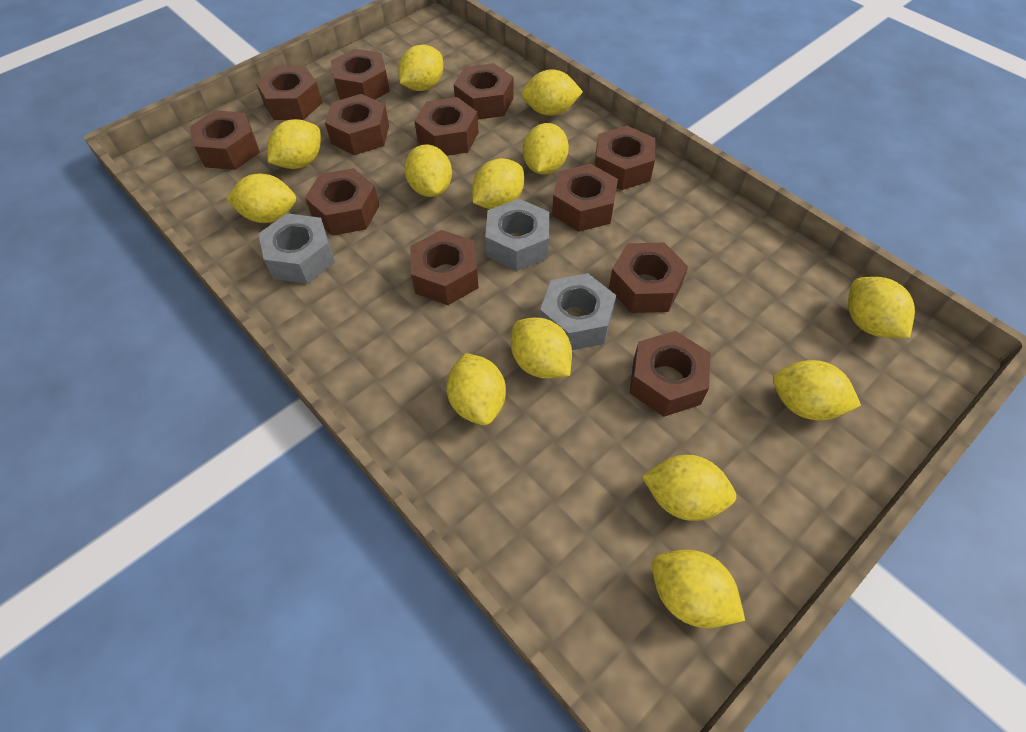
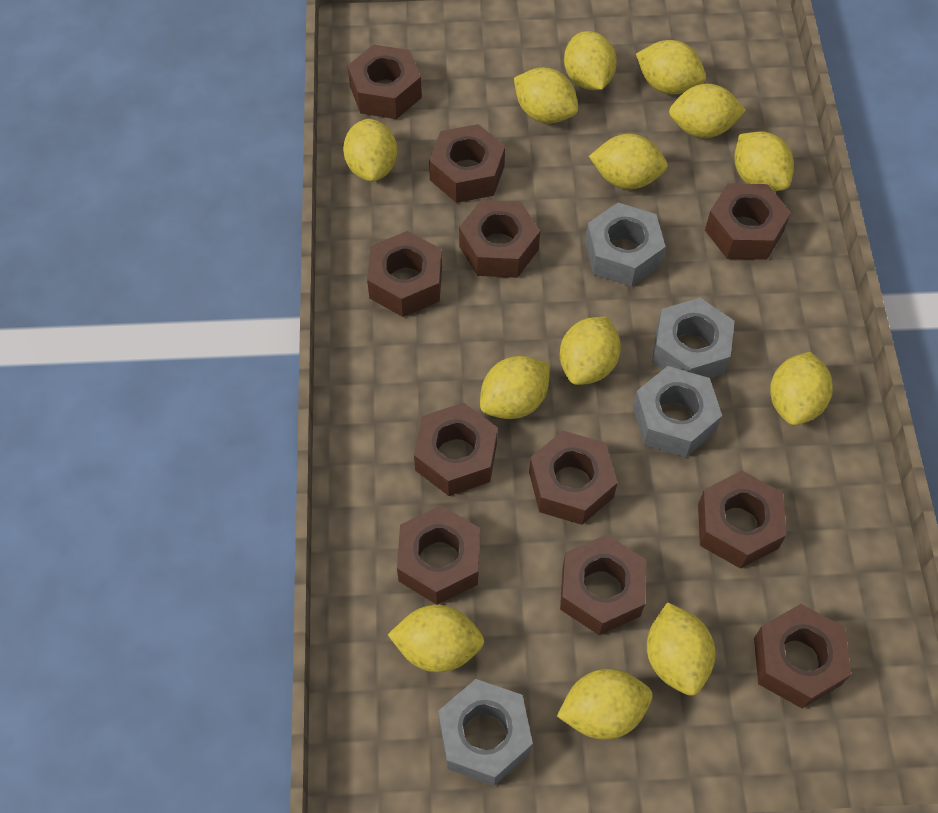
brown nut: [189,110,260,170] [256,66,322,120] [305,168,380,236] [325,94,389,155] [331,49,390,100] [410,230,479,305] [414,97,479,156] [454,63,514,120] [552,164,618,232] [595,126,655,190] [609,242,688,313] [630,331,711,417] = 12 -> [348,45,422,119] [367,231,442,317] [397,505,480,605] [414,403,498,496] [429,124,505,203] [459,200,540,278] [529,431,618,525] [560,534,646,635] [698,471,787,569] [705,183,791,260] [754,604,851,708] = 11
grey nut: [258,213,335,284] [485,199,549,271] [540,273,616,350] = 3 -> [438,679,533,786] [585,203,665,287] [633,366,722,457] [652,298,735,378] = 4

